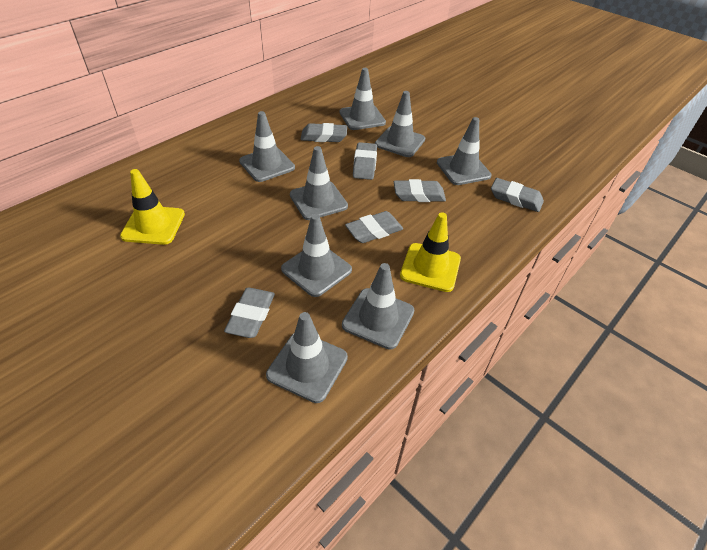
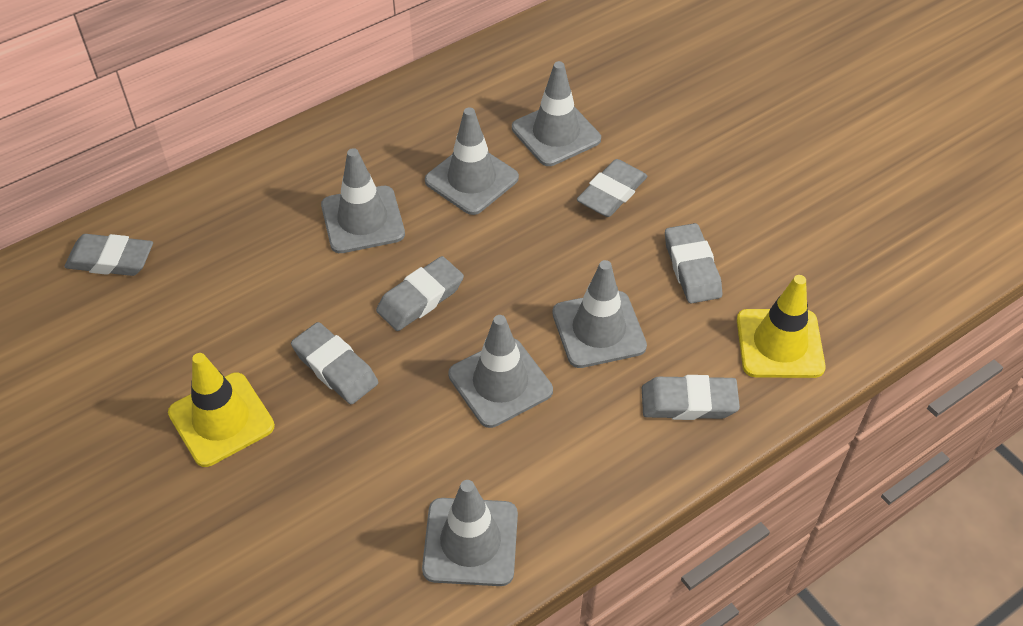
grey traffic cone: [239,111,295,182] [266,312,348,403] [281,214,352,297] [290,146,348,220] [339,68,386,130] [342,263,414,350] [375,91,425,157] [437,117,492,185] = 8 -> [321,148,405,253] [422,480,518,586] [425,107,519,215] [448,315,553,428] [512,61,601,166] [552,260,647,368] = 6

